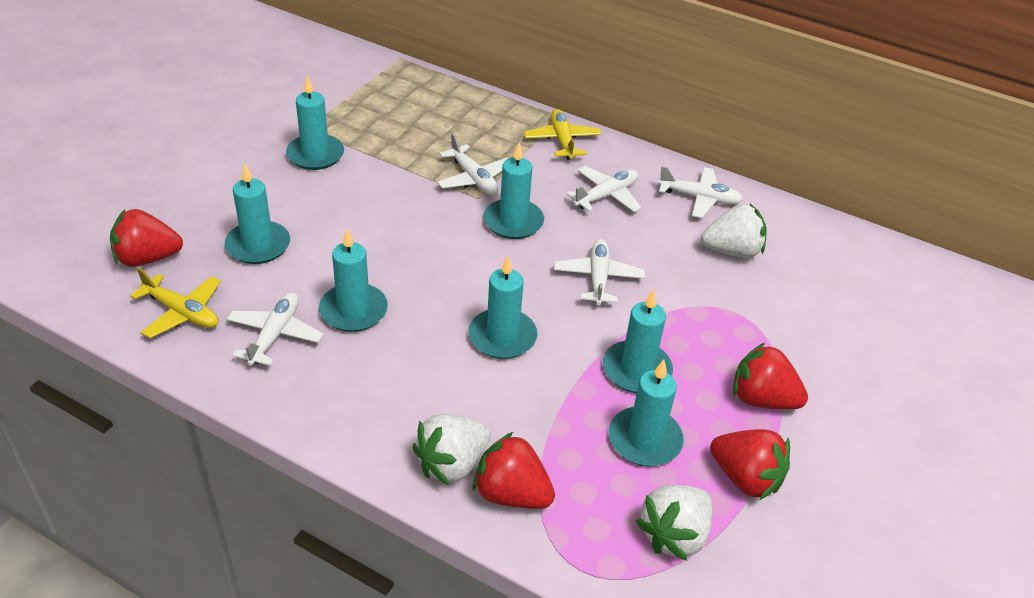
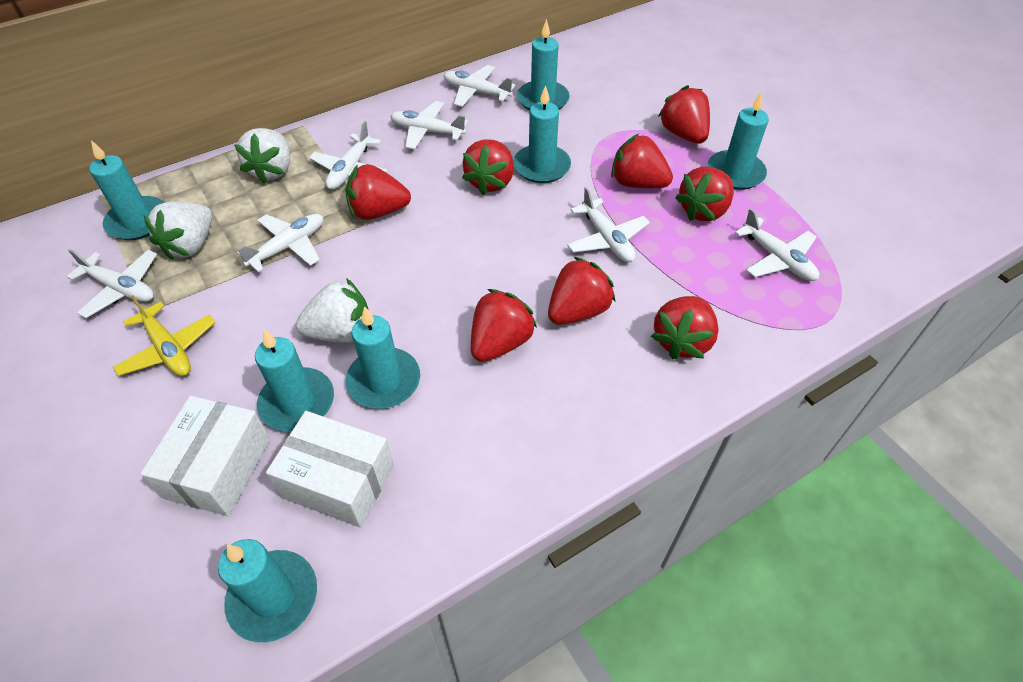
red strawberry: [110,209,183,267] [473,432,555,509] [710,429,790,500] [733,343,808,409] = 4 -> [345,164,411,220] [462,139,514,195] [471,289,537,362] [548,257,615,325] [611,134,673,188] [651,296,719,359] [658,85,710,144] [675,167,734,221] = 8
white box: none = 0 -> [140,396,270,516] [266,411,394,528] = 2
white plane: [227,293,324,366] [437,133,508,195] [554,239,645,305] [566,166,641,212] [658,166,743,218] = 5 -> [67,249,157,318] [237,214,323,272] [309,121,388,190] [390,101,468,150] [443,65,516,107] [567,187,650,262] [735,208,819,281] = 7
yellow plane: [130,268,221,338] [524,109,602,160] = 2 -> [113,295,216,376] = 1

